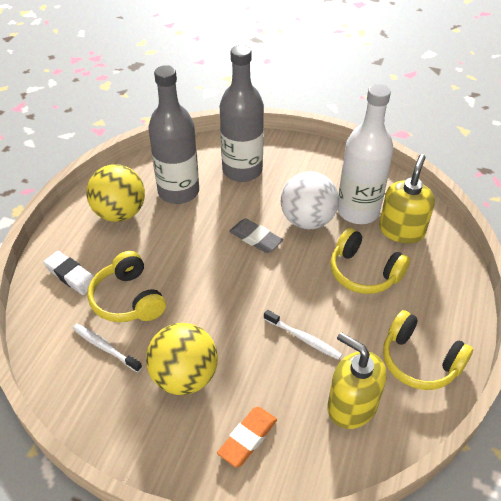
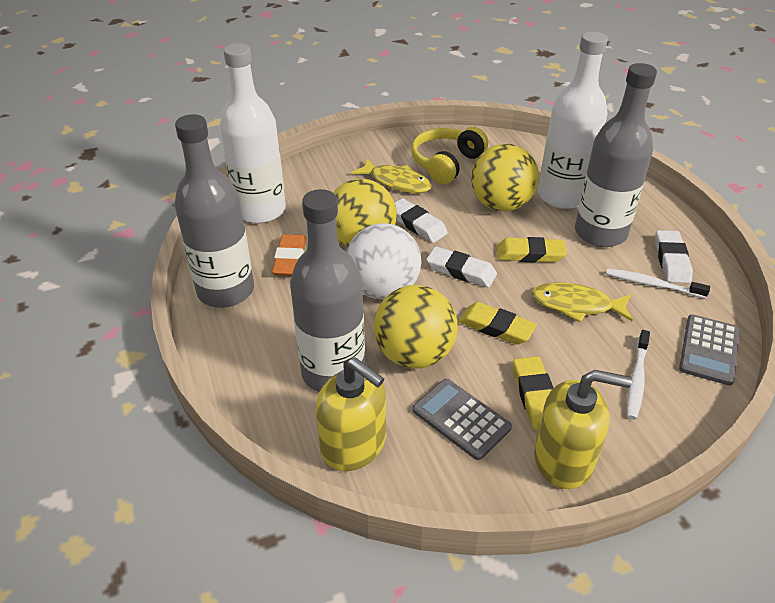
grey bottle: [148,65,199,204] [220,45,264,182] = 2 -> [175,114,254,308] [290,189,365,392] [575,63,657,247] = 3
grey calculator: none = 0 -> [413,379,512,460] [679,314,739,386] = 2
grey eraser: [229,218,283,253] = 1 -> none = 0
white bottle: [337,84,394,224] = 1 -> [220,43,286,223] [538,31,608,209] = 2
white eraser: [43,251,94,295] = 1 -> [395,198,448,243] [426,246,497,287] [655,230,693,283] = 3
yellow ball: [86,164,145,222] [146,323,218,395] = 2 -> [333,179,397,247] [374,285,458,369] [471,144,539,211] = 3
yellow eraser: none = 0 -> [458,302,537,345] [497,237,567,263] [513,356,554,430] = 3
yellow fish: none = 0 -> [351,158,432,193] [531,282,633,322] = 2
yellow headphones: [87,251,166,322] [330,228,410,294] [383,310,473,390] = 3 -> [411,127,488,184] = 1

